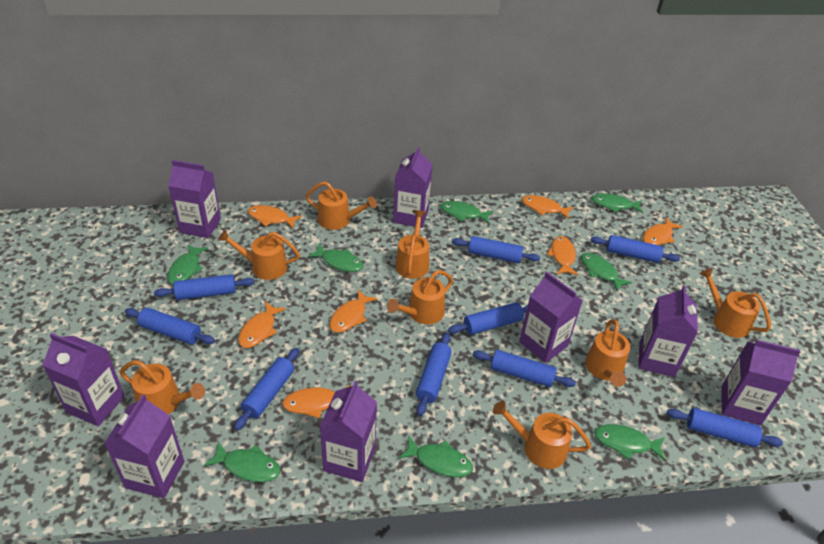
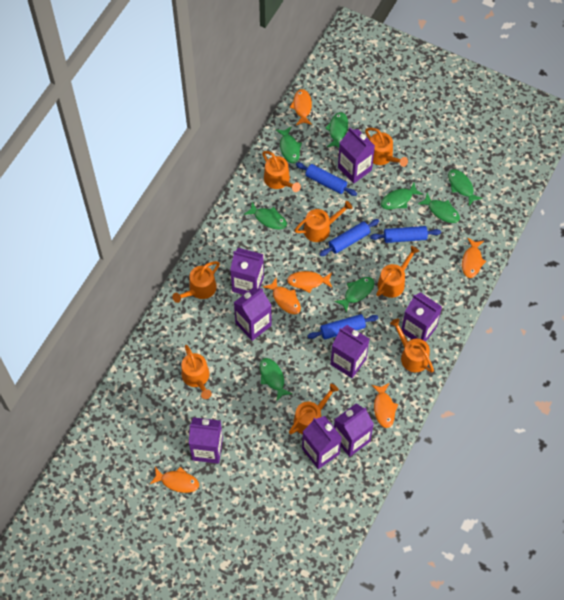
blue rolling pin: [125,308,215,345] [154,274,255,300] [234,348,299,431] [416,333,452,416] [448,302,528,335] [452,236,540,263] [473,350,576,387] [590,235,680,263] [667,408,783,447] = 9 -> [296,162,357,196] [308,314,378,339] [319,219,379,256] [370,226,441,243] = 4
orange fish: [238,301,286,348] [248,205,302,228] [282,385,349,418] [329,290,377,333] [522,195,573,219] [547,236,578,276] [643,217,683,245] = 7 -> [150,467,199,493] [263,278,301,314] [287,271,332,293] [290,89,312,125] [372,383,399,428] [462,238,486,278] = 6

